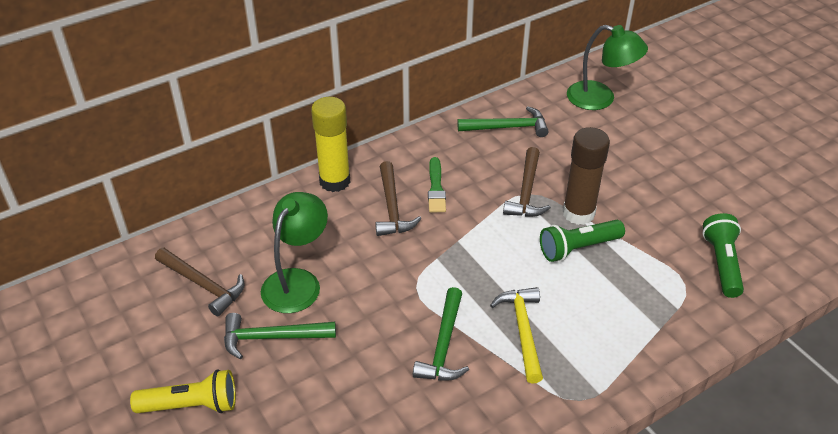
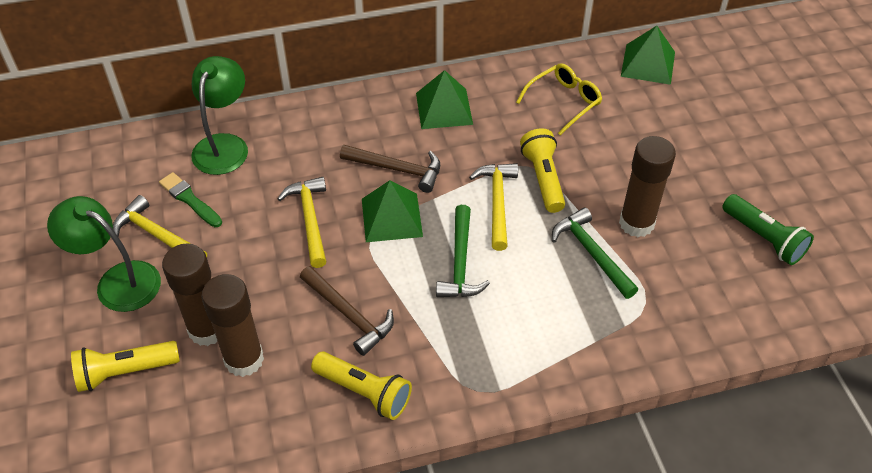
brown glue stick: [563,127,610,225] = 1 -> [162,244,217,346] [201,274,264,377] [619,136,676,237] = 3
brown hammer: [155,248,245,316] [375,161,422,236] [503,147,551,217] = 3 -> [300,266,394,356] [340,145,440,193] = 2
green flashlight: [540,220,625,262] [702,213,744,298] = 2 -> [722,194,814,265] = 1
green hammer: [224,313,336,359] [413,287,469,380] [457,106,549,137] = 3 -> [436,205,490,297] [552,207,638,299] = 2
green pyramid: none = 0 -> [362,180,423,242] [416,70,473,129] [621,26,675,85] = 3
yellow flashlight: [130,369,236,413] = 1 -> [71,341,180,392] [311,352,412,420] [520,128,565,213] = 3
yellow glasses: none = 0 -> [516,63,602,135] = 1
yellow glue stick: [311,97,351,192] = 1 -> none = 0
yellow hammer: [490,287,543,384] = 1 -> [113,195,207,257] [277,177,326,268] [469,163,518,251] = 3

